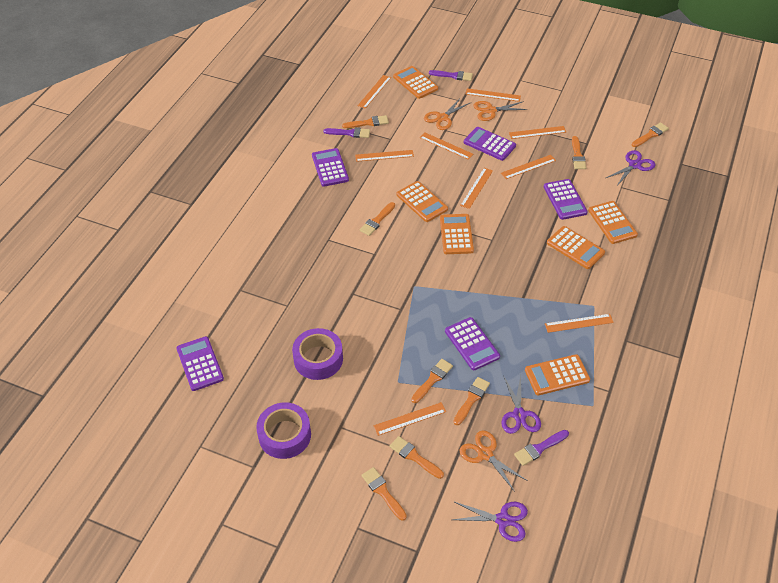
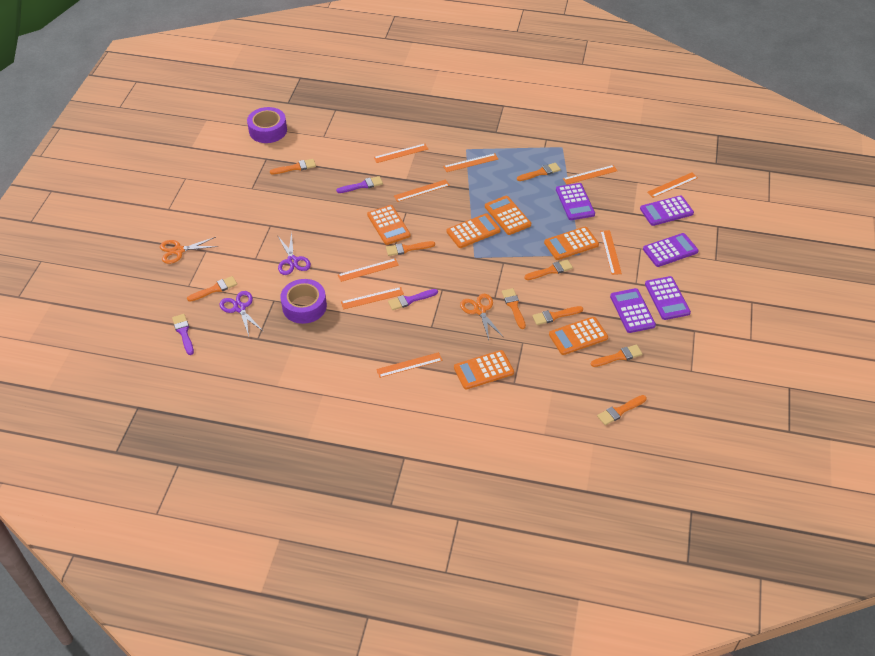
orange brush: [342,115,389,128] [360,202,395,236] [362,467,407,521] [390,436,444,479] [411,359,453,403] [454,377,490,425] [572,136,586,169] [632,122,669,147] = 8 -> [187,276,237,302] [270,159,316,174] [386,241,435,256] [502,288,526,329] [517,163,561,181] [524,259,573,280] [532,306,583,325] [590,345,642,367] [597,395,647,425] = 9
orange scissors: [424,97,470,130] [460,430,528,492] [473,101,528,121] = 3 -> [160,237,218,264] [460,294,503,340] = 2
purple scissors: [452,502,528,542] [501,376,541,434] [606,150,655,187] = 3 -> [220,291,264,336] [277,232,311,275] = 2

